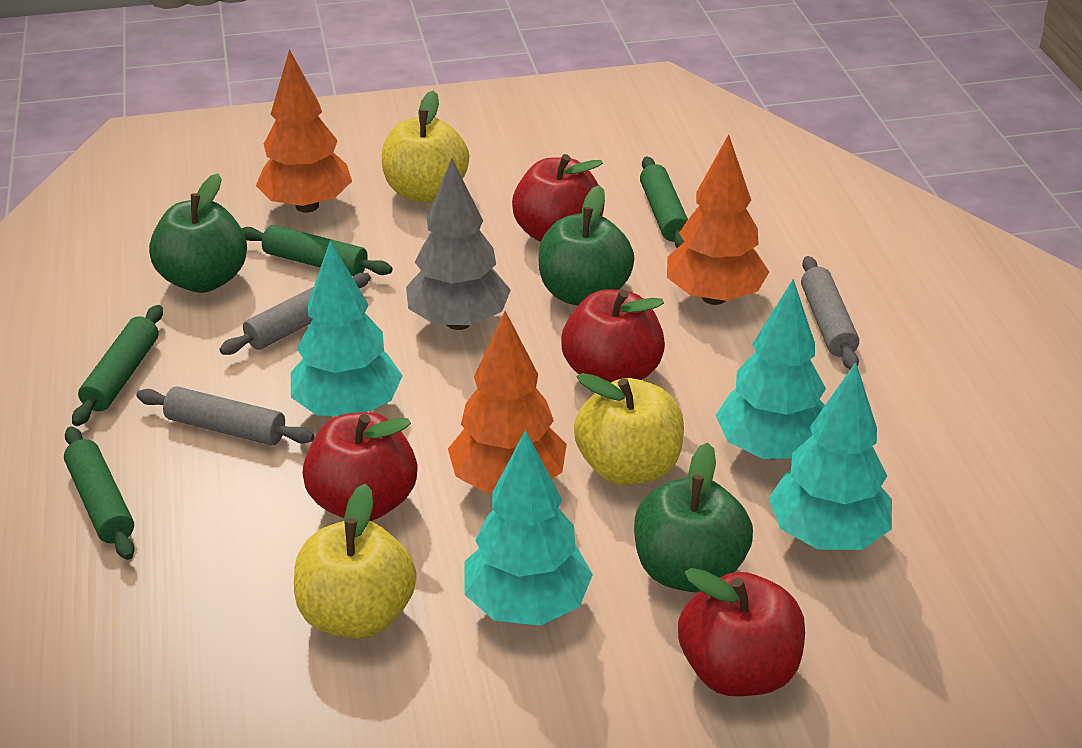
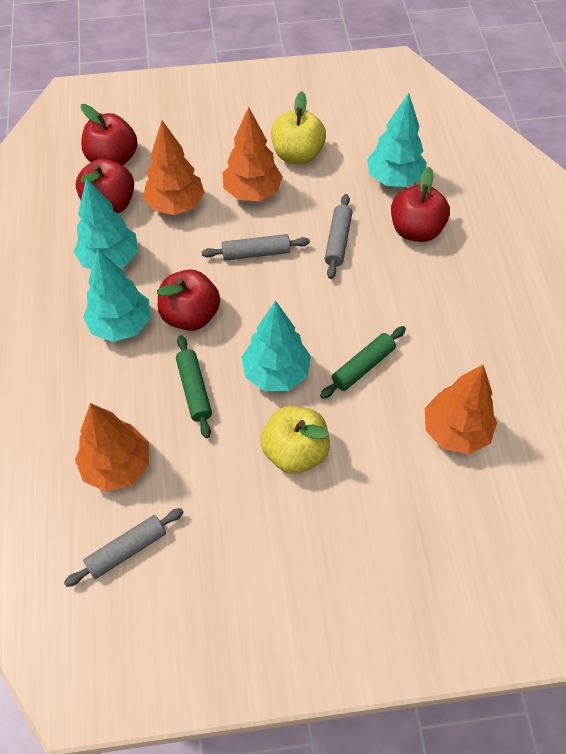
green apple: [149,174,247,293] [539,185,634,306] [634,443,753,593] = 3 -> none = 0
green rolling pin: [64,427,135,560] [72,305,163,426] [241,225,393,276] [640,157,688,248] = 4 -> [176,335,212,438] [320,326,406,399] = 2
grey tree: [406,158,511,330] = 1 -> none = 0
orange tree: [256,49,352,213] [448,311,567,494] [667,134,769,305] = 3 -> [75,403,149,492] [143,121,204,215] [223,107,283,201] [425,365,497,454] = 4
yellow apple: [294,484,416,639] [382,91,469,203] [574,373,684,485] = 3 -> [260,406,330,474] [271,91,326,164] = 2

